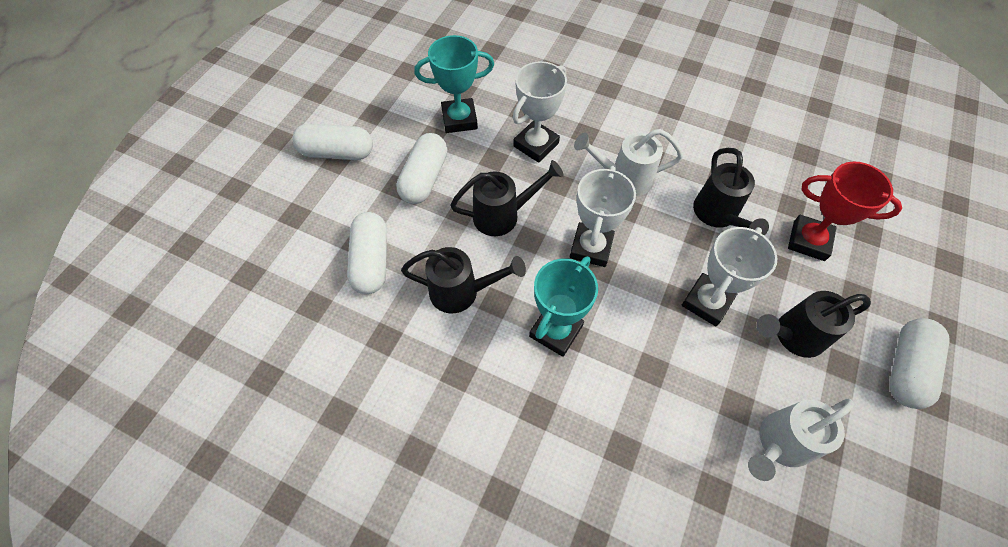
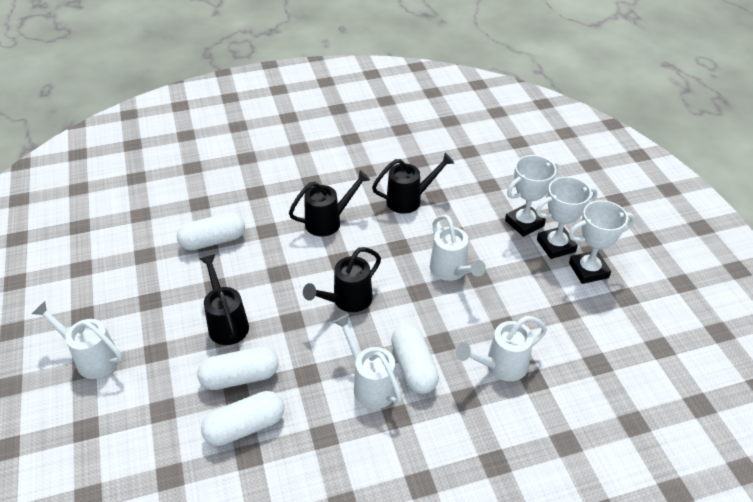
red trophy: [788,162,902,261] = 1 -> none = 0
turquoise trophy: [414,35,494,133] [529,256,598,357] = 2 -> none = 0
white watering can: [574,129,683,196] [748,399,854,481] = 2 -> [32,301,123,379] [333,314,402,409] [430,215,486,281] [456,316,547,381] = 4

